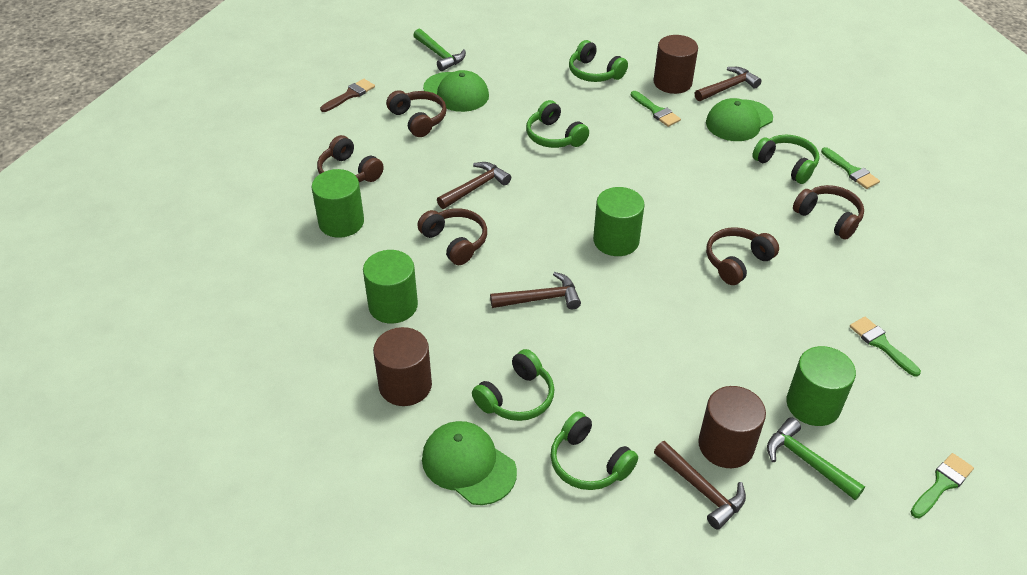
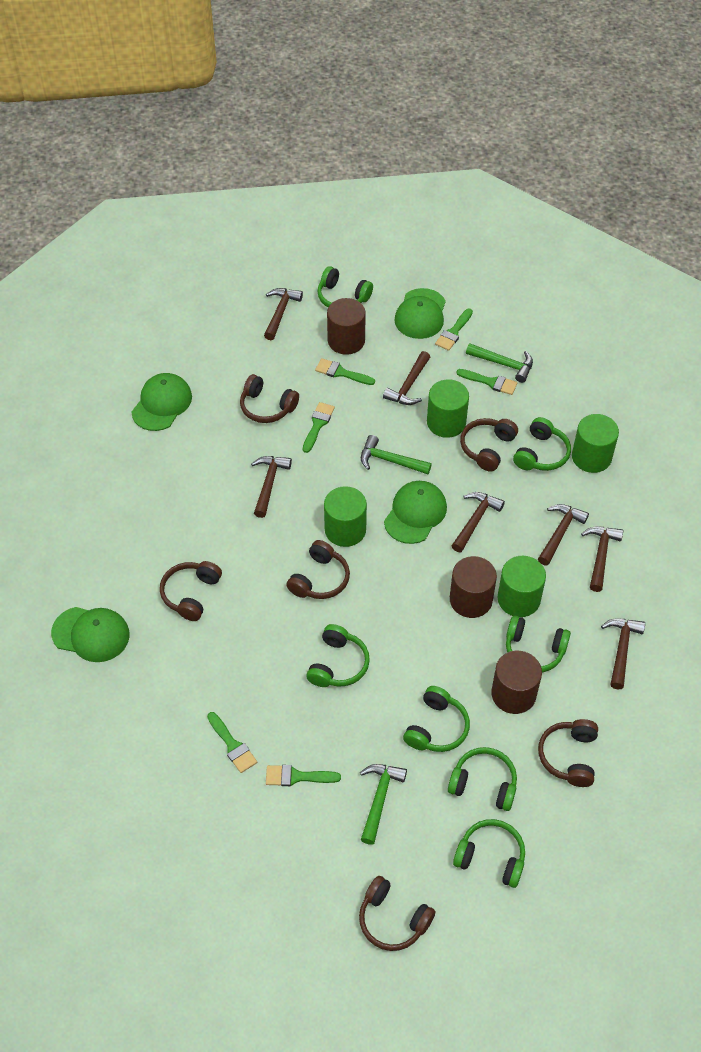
brown brush: [320,79,375,112] = 1 -> none = 0
brown hammer: [437,162,511,209] [490,272,581,309] [654,441,746,530] [695,67,762,101] = 4 -> [251,456,292,518] [264,288,303,340] [383,351,430,405] [451,492,505,552] [538,504,589,566] [581,526,623,592] [601,618,645,689] = 7
brown headphones: [317,135,384,182] [386,90,447,137] [417,208,487,265] [706,227,779,285] [793,185,864,240] = 5 -> [160,561,222,621] [240,374,299,423] [286,540,350,599] [359,876,435,951] [460,418,518,472] [538,719,598,787] = 6
green brush: [631,91,681,127] [821,147,880,189] [850,317,921,377] [911,453,974,518] = 4 -> [207,712,257,773] [266,765,341,786] [303,402,335,453] [315,358,375,385] [435,308,473,351] [456,369,517,395] = 6
green cap: [422,421,517,505] [423,70,489,112] [706,98,773,141] = 3 -> [51,607,130,662] [132,373,192,431] [384,481,447,544] [394,288,446,339] = 4
green hammer: [413,29,466,71] [767,417,865,500] = 2 -> [360,764,407,845] [361,435,432,474] [466,343,533,383] = 3
green headphones: [472,349,554,421] [526,100,589,148] [551,411,638,490] [569,40,628,82] [752,135,819,184] = 5 -> [306,624,370,687] [317,266,373,307] [403,686,470,752] [448,747,517,811] [453,819,525,888] [506,615,571,672] [513,417,571,471] = 7

